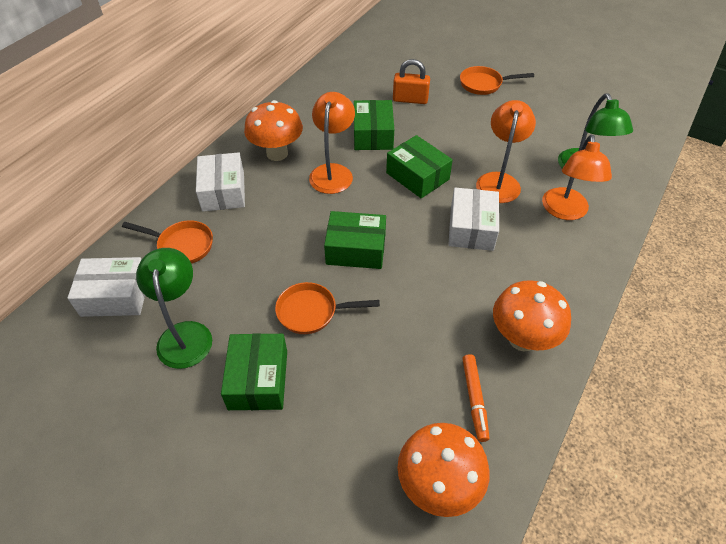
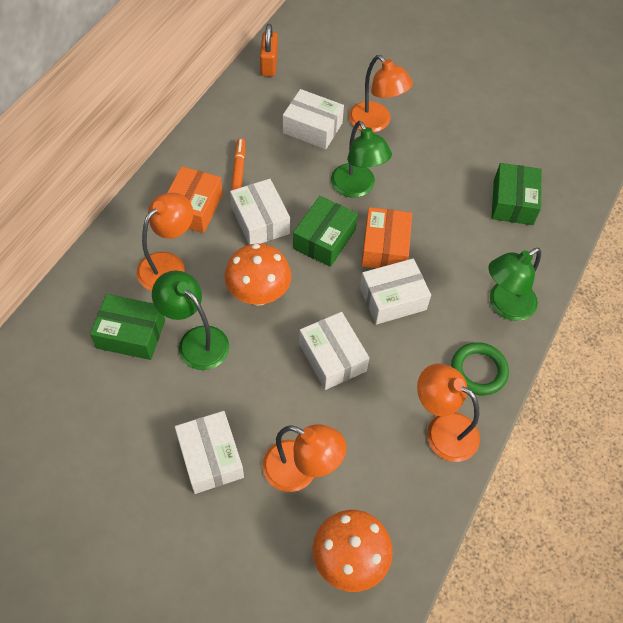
green box: [221,333,287,410] [324,211,386,269] [354,100,394,150] [386,135,453,198] = 4 -> [90,294,165,360] [293,196,358,267] [491,163,542,225] = 3
green lamp: [136,248,212,369] [558,93,633,168] = 2 -> [152,271,229,370] [331,121,392,198] [488,248,541,321] = 3
green ring: none = 0 -> [451,342,509,395] = 1
orange box: none = 0 -> [167,166,223,233] [361,207,412,268] = 2
orange lamp: [309,92,355,194] [476,100,536,203] [542,135,612,220] = 3 -> [136,193,193,291] [262,424,347,492] [349,55,413,132] [417,363,480,462] = 4
orange mushroom: [244,100,303,161] [398,423,489,517] [493,280,571,351] = 3 -> [224,244,291,306] [313,510,393,592] = 2
orange pan: [122,220,213,264] [275,282,380,334] [460,66,534,95] = 3 -> none = 0
white box: [67,257,145,317] [196,152,245,212] [448,188,499,251] = 3 -> [175,411,244,494] [230,179,290,245] [283,89,344,149] [299,312,369,390] [360,258,431,325] = 5

